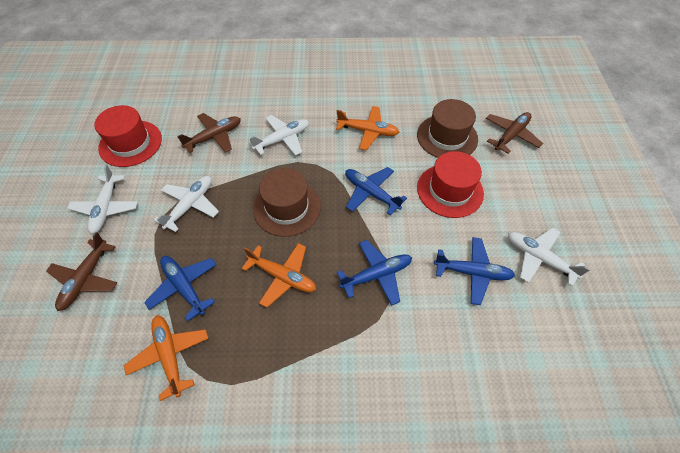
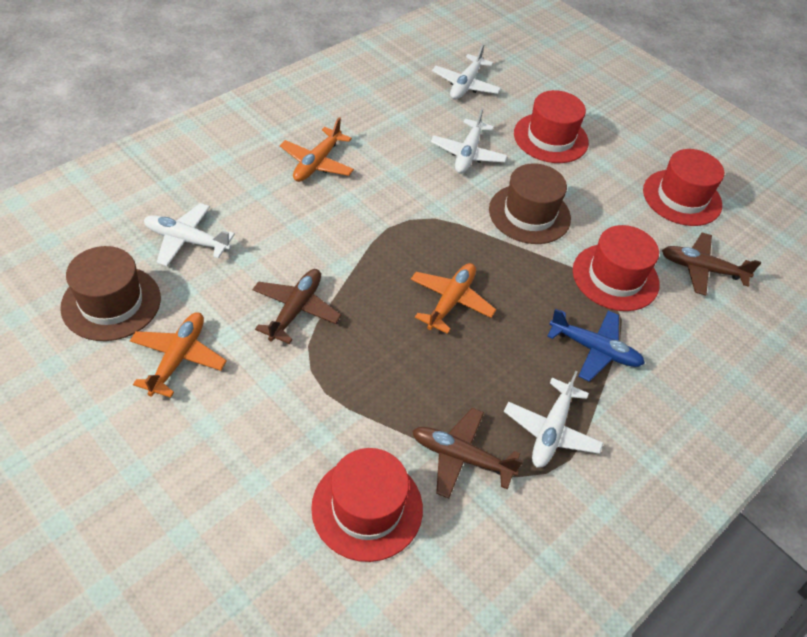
blue plane: [144,256,217,322] [337,240,412,306] [345,167,407,216] [434,237,515,305] = 4 -> [547,309,645,382] = 1
red hat: [94,105,162,167] [417,151,484,218] = 2 -> [311,448,423,562] [514,90,589,163] [573,225,659,311] [643,149,724,226] = 4

